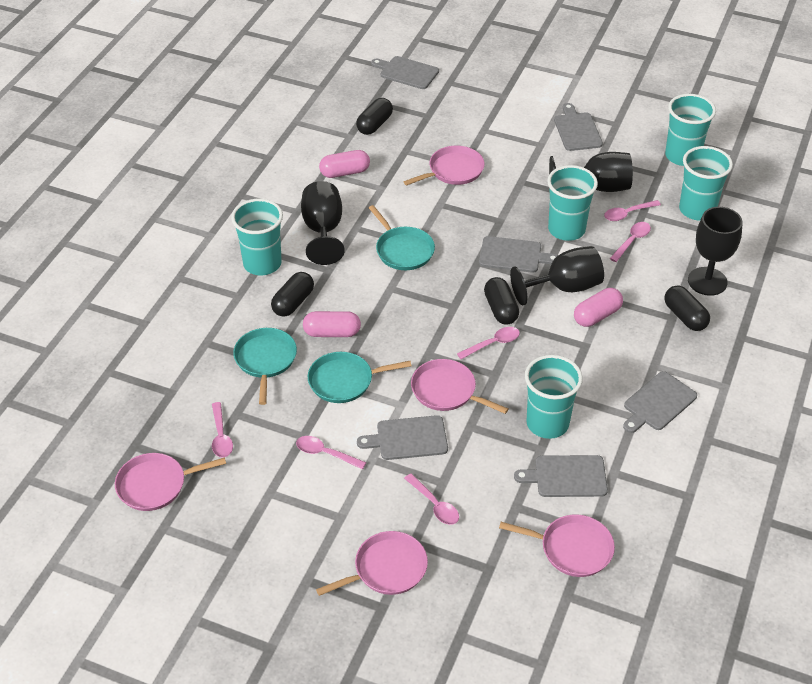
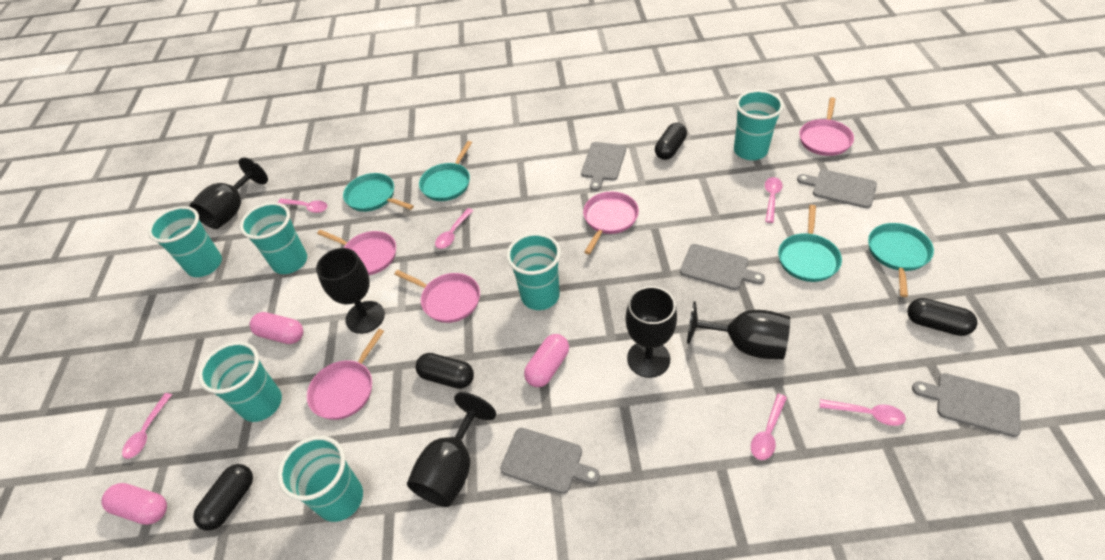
black goblet: [301,181,345,265] [510,246,604,305] [549,152,633,192] [688,207,743,296] = 4 -> [189,157,268,229] [316,248,385,334] [407,392,496,507] [626,286,677,378] [687,301,790,359] = 5
grey cutting board: [357,415,448,460] [371,56,439,89] [479,236,558,273] [514,455,608,497] [554,103,603,151] [623,371,697,433] = 6 -> [500,428,600,494] [581,142,626,191] [680,244,765,290] [797,170,877,208] [912,373,1021,437] = 5
turquoise cup: [231,199,283,275] [525,355,583,439] [547,165,598,241] [665,94,716,166] [679,146,733,220] = 5 -> [148,206,222,277] [198,342,282,422] [240,202,307,274] [277,436,363,522] [506,233,561,310] [734,90,784,160] = 6
turquoise pan: [233,328,297,405] [308,352,411,403] [369,205,435,270] = 3 -> [343,173,414,212] [419,141,472,201] [778,205,842,282] [868,223,934,297] = 4

